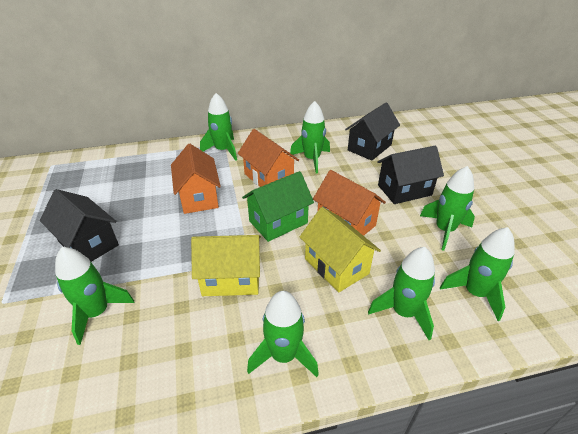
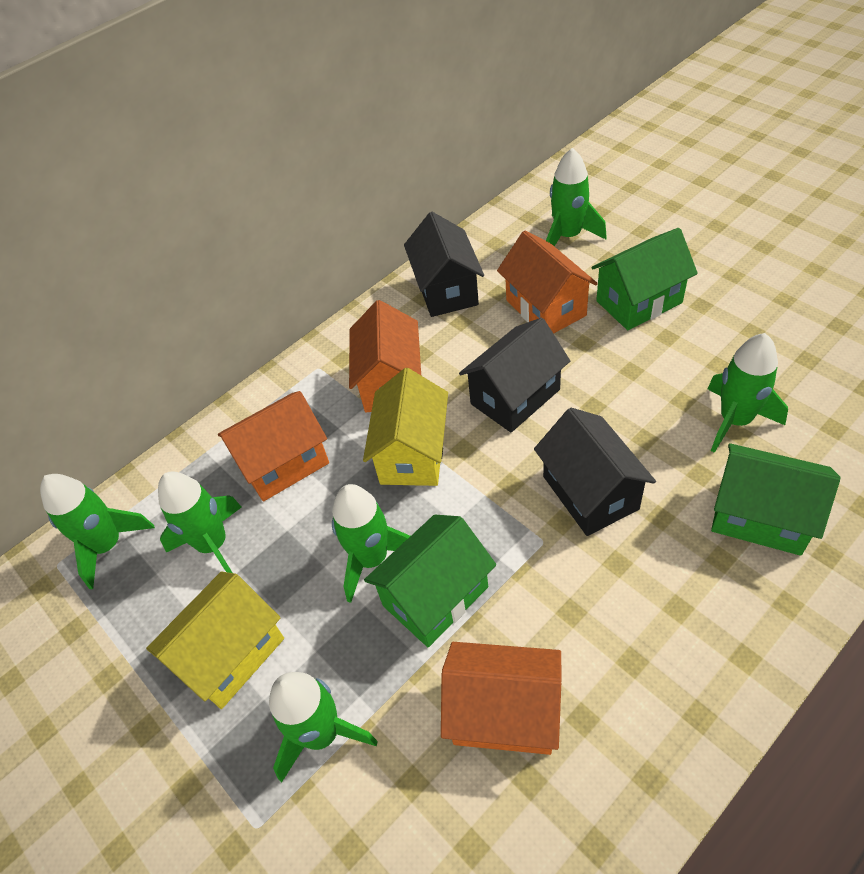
green house: [242,171,314,242] = 1 -> [364,515,496,647] [591,228,698,330] [711,443,840,556] = 3
green rocket: [55,247,135,345] [200,93,237,161] [247,291,319,377] [290,101,330,173] [368,247,435,340] [420,166,475,251] [440,227,515,321] = 7 -> [40,474,155,589] [158,472,242,573] [269,672,378,783] [332,484,410,603] [546,148,607,246] [708,333,788,453] = 6
orange house: [171,144,221,214] [238,129,299,187] [313,170,386,236] = 3 -> [218,391,329,501] [349,300,421,413] [441,642,561,755] [497,231,598,334] = 4

